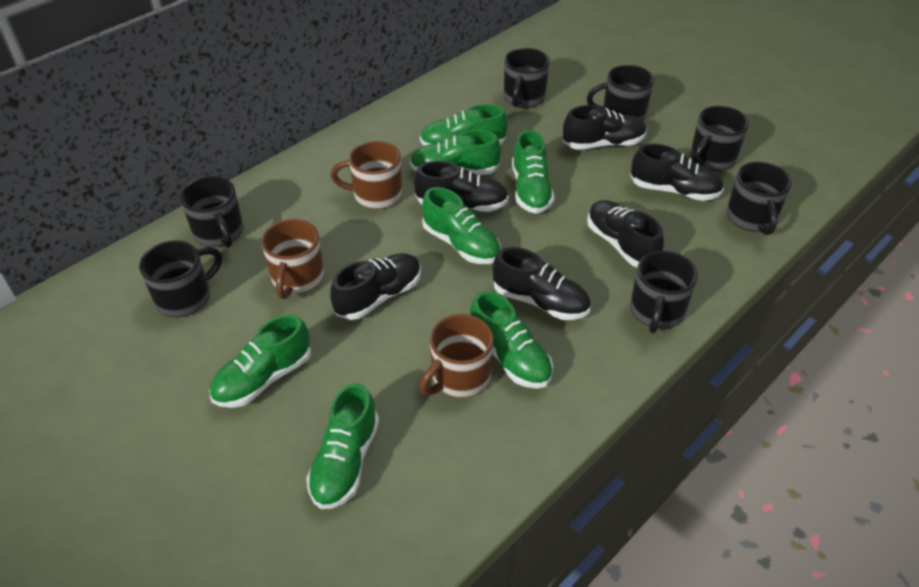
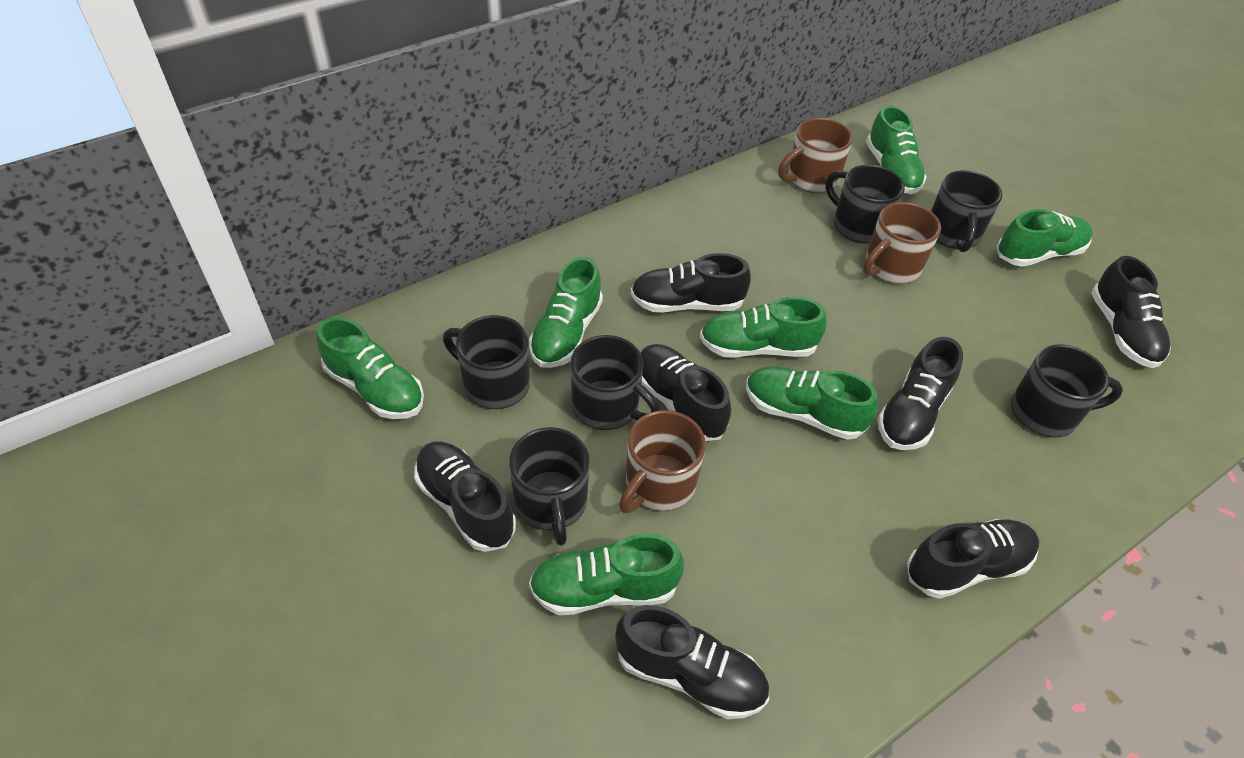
black mug: [139,240,222,317] [180,176,243,248] [504,48,549,108] [587,65,654,121] [630,251,697,333] [690,106,749,171] [727,162,792,235] = 7 -> [443,315,530,409] [509,427,590,546] [571,335,660,430] [825,165,905,244] [931,170,1002,252] [1011,344,1123,437] = 6
black shoe: [330,253,421,320] [414,161,509,212] [492,247,591,320] [563,105,647,150] [587,200,664,267] [630,144,724,201] = 6 -> [414,442,516,552] [615,605,769,719] [631,253,751,312] [641,344,731,441] [878,337,963,450] [907,519,1039,599] [1091,256,1171,368] = 7

